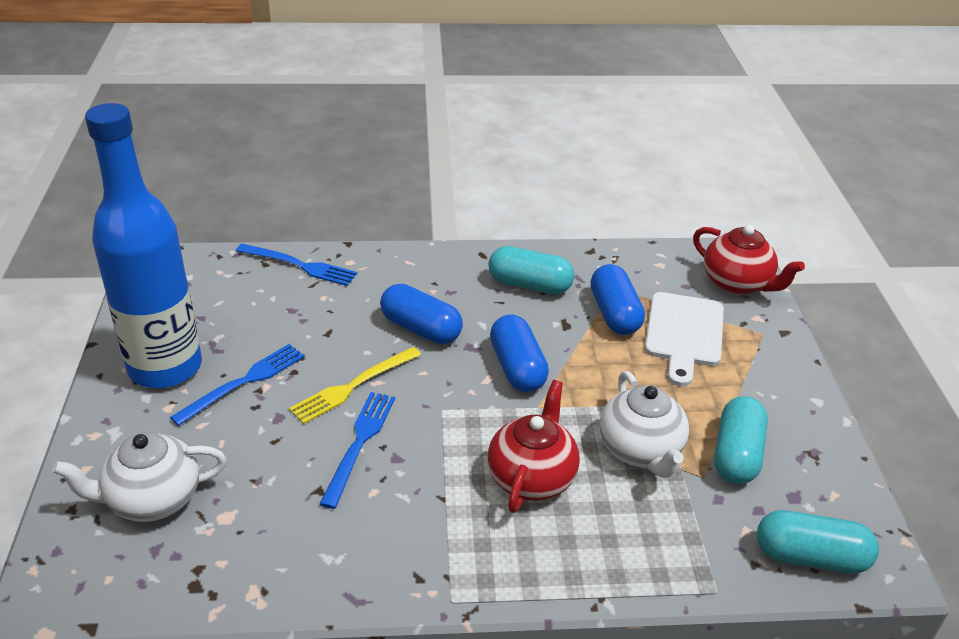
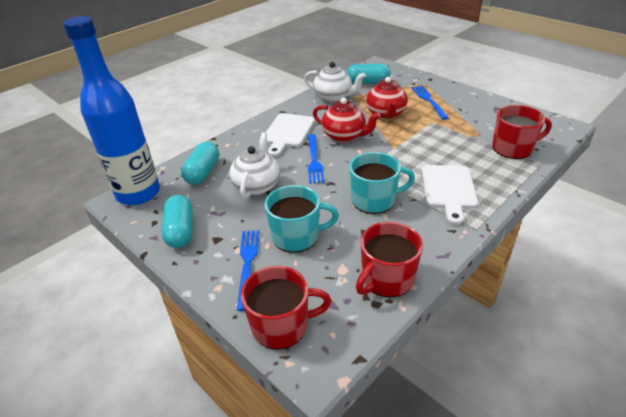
blue capsule: [380,284,463,344] [490,315,549,392] [590,264,645,335] = 3 -> none = 0
red mug: none = 0 -> [241,266,331,350] [356,222,423,298] [492,105,552,159] = 3
turquoise mug: none = 0 -> [265,185,339,253] [349,152,415,214] = 2
white cutting board: [645,292,724,386] = 1 -> [265,113,315,157] [422,165,478,225] = 2
yellow fork: [289,347,421,424] = 1 -> none = 0

